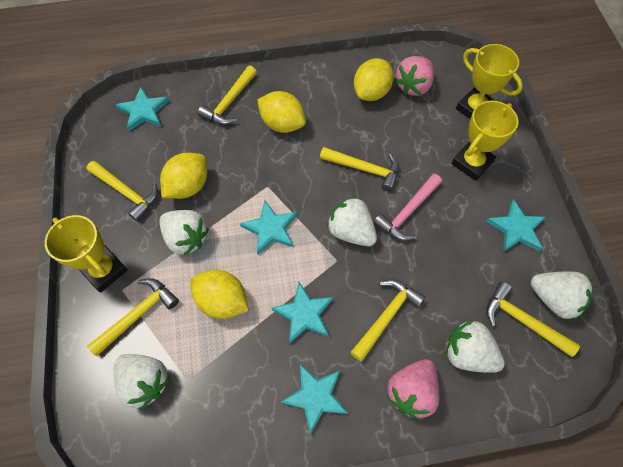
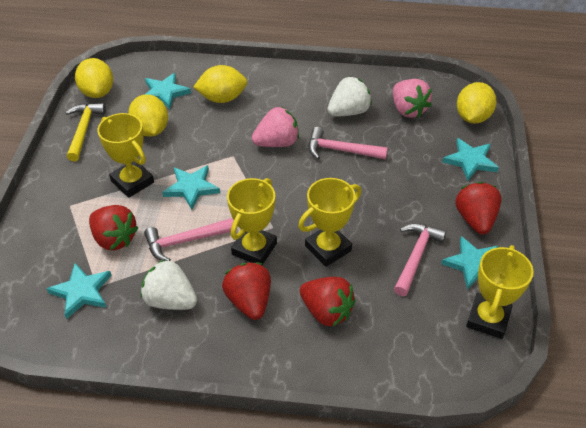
pink hammer: [373,174,442,241] = 1 -> [144,218,233,261] [309,127,388,159] [394,223,447,296] = 3
red strawberry: none = 0 -> [89,205,138,250] [222,263,271,320] [300,277,355,326] [455,182,502,234] = 4
white strawberry: [114,354,170,410] [159,210,209,256] [327,196,377,246] [446,320,505,373] [531,272,593,320] = 5 -> [140,259,197,310] [327,76,372,116] = 2
yellow hammer: [87,161,158,222] [87,278,179,356] [198,66,257,125] [320,147,399,192] [350,279,425,361] [486,282,580,357] = 6 -> [65,103,106,161] = 1
yellow trophy: [45,215,128,293] [451,101,518,181] [456,44,523,119] = 3 -> [97,113,154,198] [227,178,277,265] [298,178,361,267] [466,245,534,339] = 4

